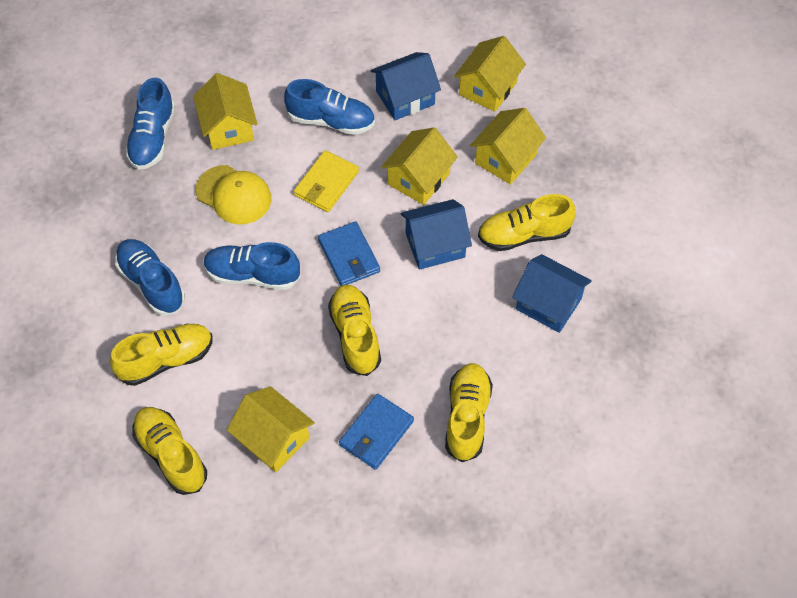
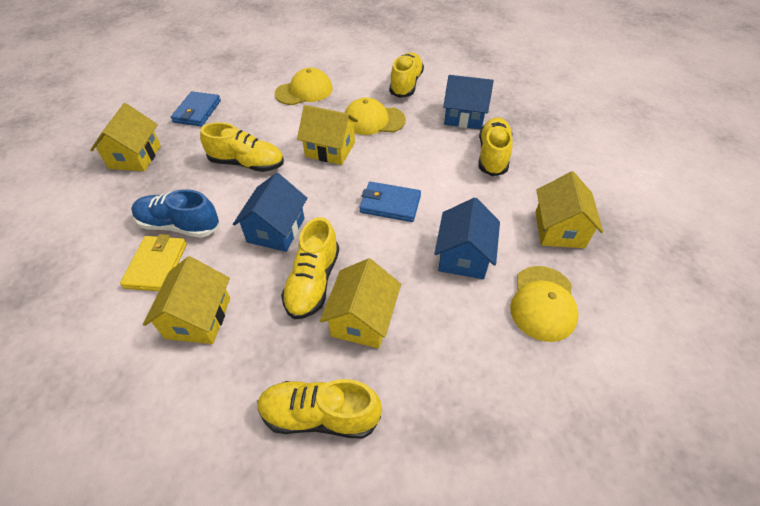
blue shoe: [115,239,185,316] [125,78,175,170] [203,242,301,290] [284,79,375,135] = 4 -> [131,189,219,238] = 1
yellow cap: [195,165,271,225] = 1 -> [275,68,332,105] [345,97,406,135] [510,266,579,342] = 3

